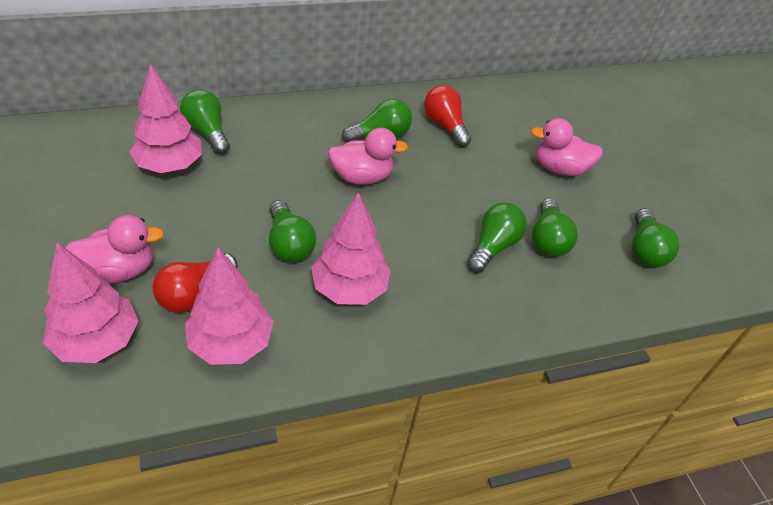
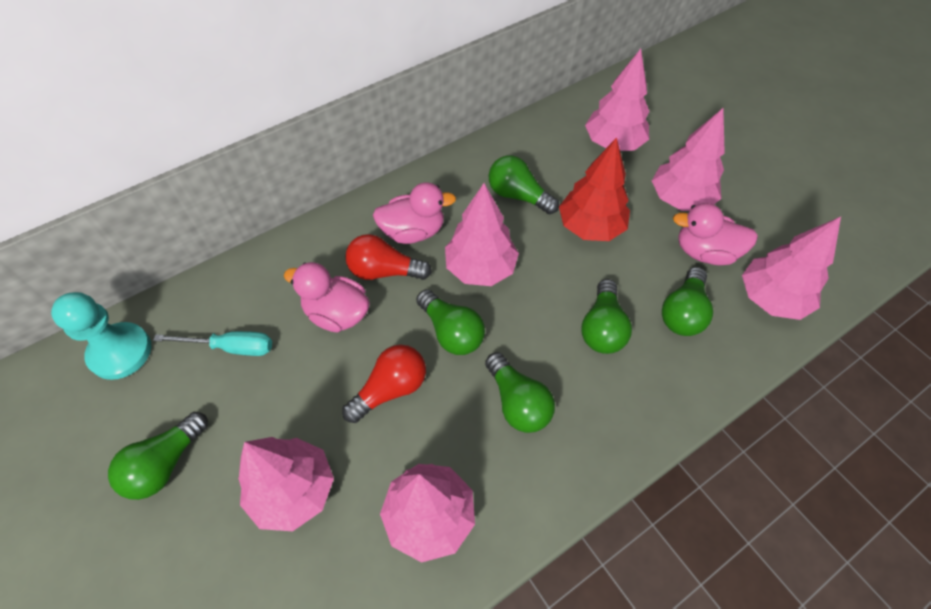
pink tree: [43,243,138,363] [130,64,202,173] [185,248,273,365] [311,192,390,305] = 4 -> [238,437,334,531] [380,464,475,562] [445,183,519,286] [585,49,650,151] [652,108,725,211] [742,217,841,320] = 6
red tree: none = 0 -> [559,137,630,241] = 1
turquoise pawn: none = 0 -> [51,292,151,380] = 1
turquoise screwdriver: none = 0 -> [153,331,272,356] = 1

